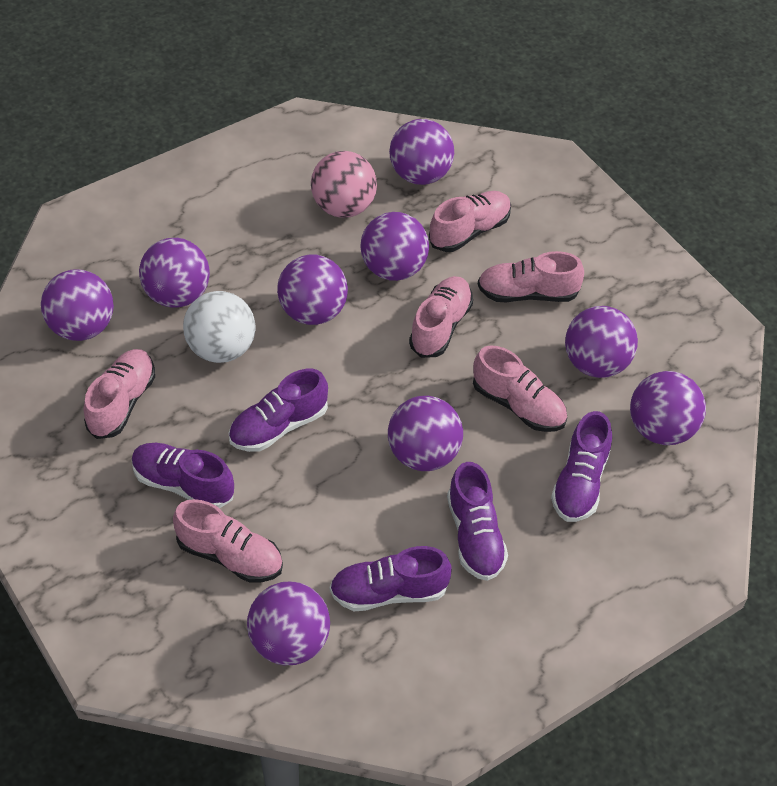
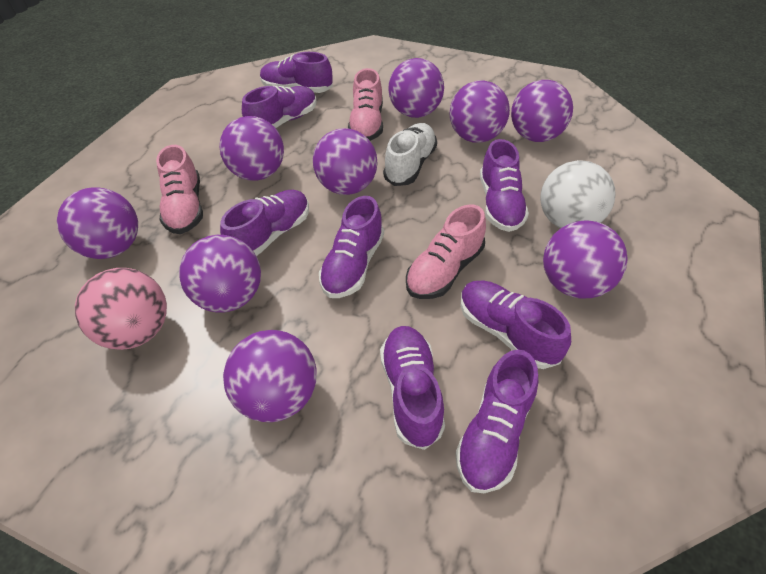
pink shoe: [84,349,155,439] [173,499,283,583] [409,276,473,358] [429,191,511,252] [473,345,567,432] [477,251,584,303] = 6 -> [156,145,203,234] [348,68,383,141] [406,205,486,299] = 3
purple shoe: [132,443,234,508] [229,369,328,452] [330,546,452,611] [447,462,508,581] [551,411,612,522] = 5 -> [220,190,309,256] [242,86,317,128] [260,52,333,93] [319,196,384,298] [380,326,445,450] [455,349,538,493] [461,280,571,369] [480,139,529,232] = 8
white shoe: none = 0 -> [383,123,437,186] = 1

